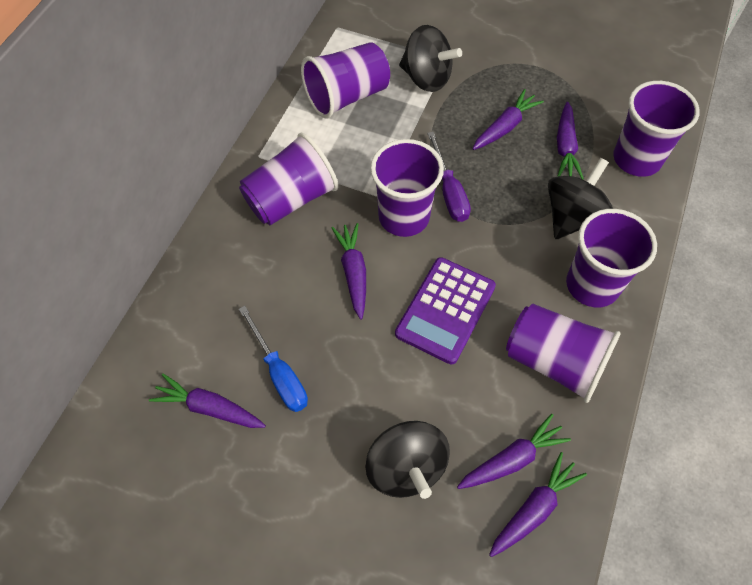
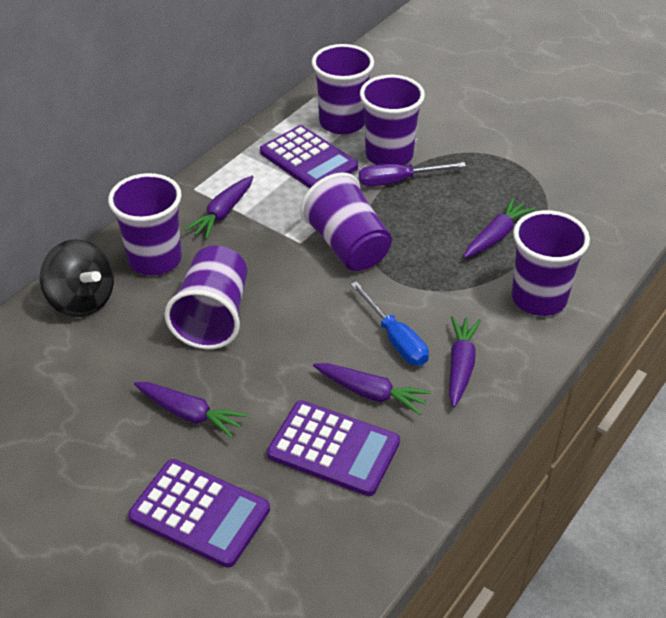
black spinning top: [366,421,450,499] [399,25,462,92] [548,158,613,239] = 3 -> [40,239,114,317] = 1
purple calculator: [395,257,496,364] = 1 -> [128,459,270,568] [260,125,358,188] [267,400,400,496] = 3
purple carrot: [149,374,266,428] [331,223,366,320] [457,414,571,489] [472,89,544,150] [489,452,587,557] [557,102,584,180] = 6 -> [134,382,248,438] [184,176,253,239] [313,363,431,415] [449,316,481,407] [463,198,535,258] = 5

